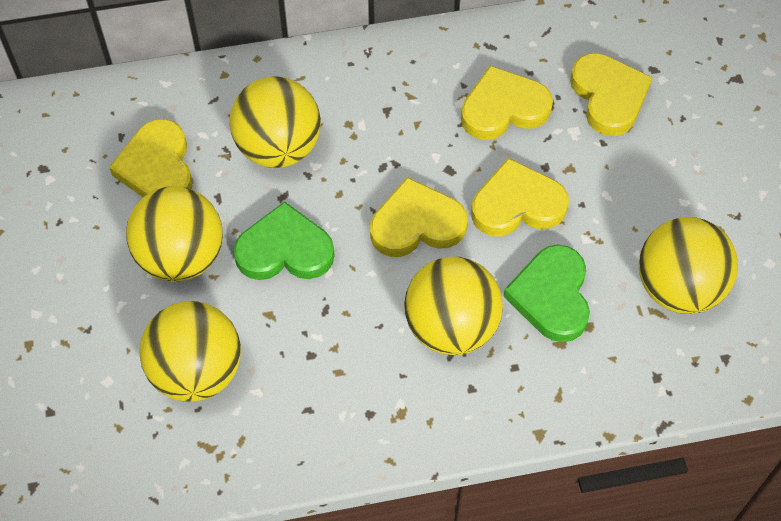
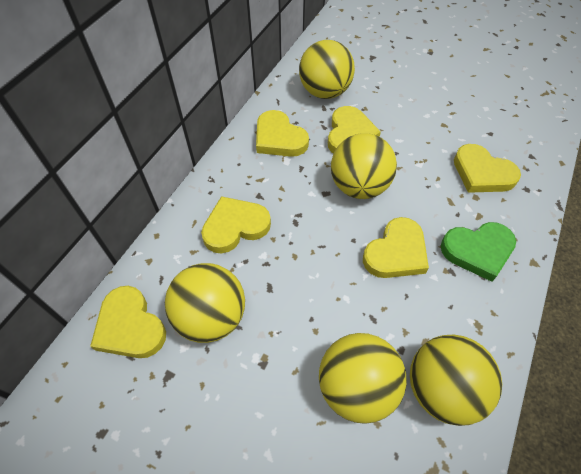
green heart: [233,201,335,280] [503,244,590,342] = 2 -> [441,222,516,282] = 1
yellow heart: [109,119,193,197] [370,177,468,257] [461,66,553,140] [471,158,569,236] [570,53,653,136] = 5 -> [90,286,166,358] [201,196,271,254] [256,110,309,157] [328,106,381,154] [363,217,429,278] [454,144,521,193] = 6

